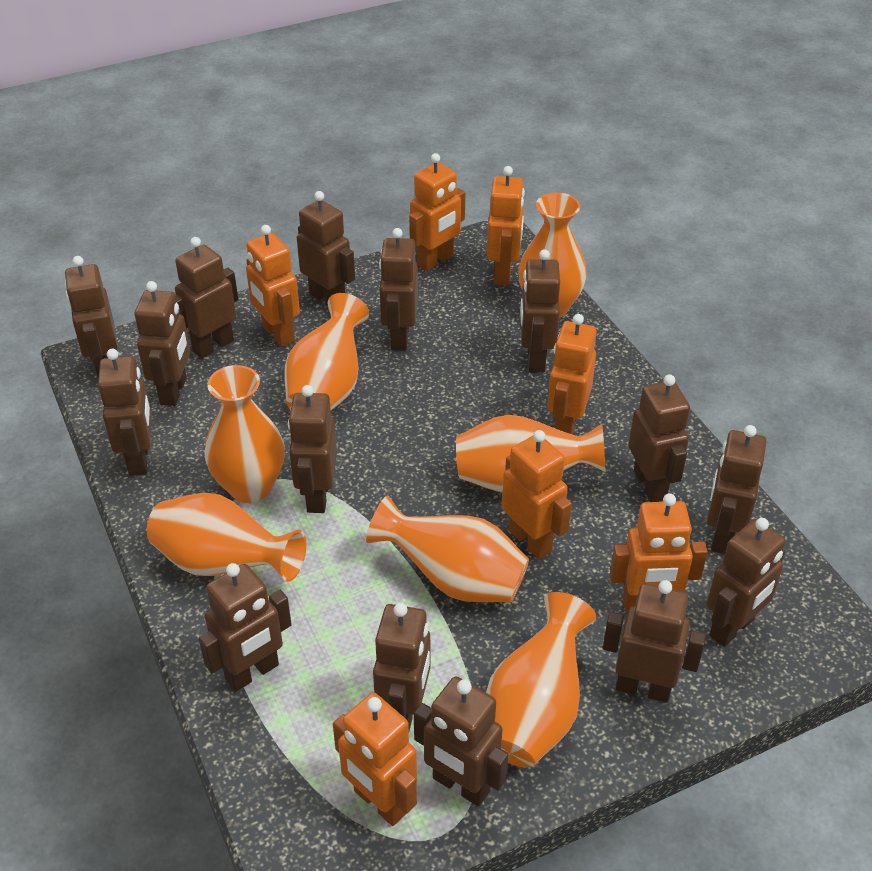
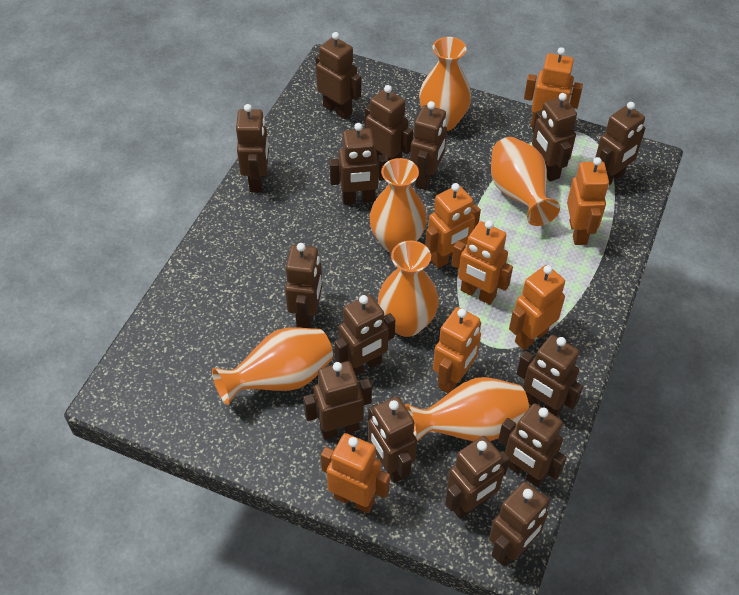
orange vase: [147,493,306,582] [205,365,285,503] [284,293,369,410] [366,495,529,602] [456,415,605,492] [486,592,596,768] [518,193,587,318] = 7 -> [212,328,333,405] [369,158,427,253] [378,240,439,337] [404,377,529,442] [419,37,471,131] [491,137,560,226] = 6

